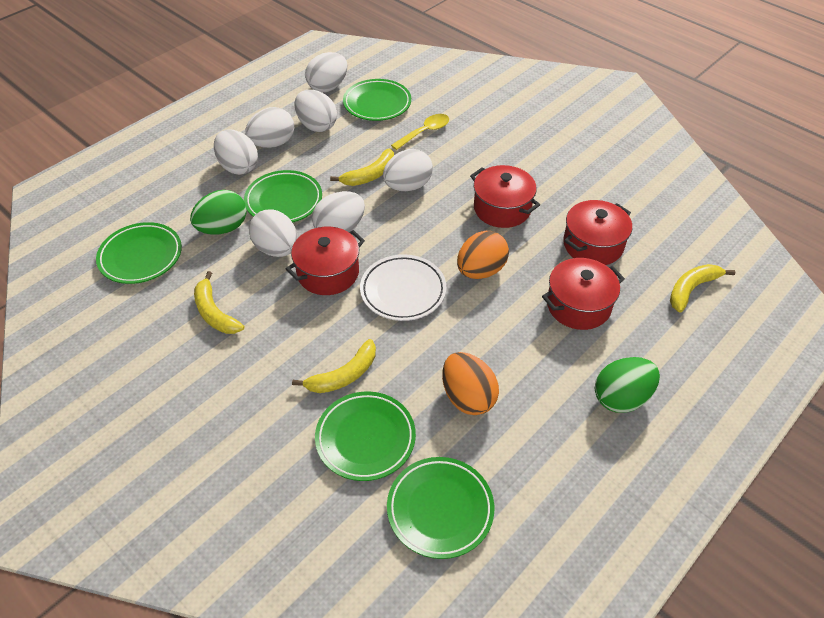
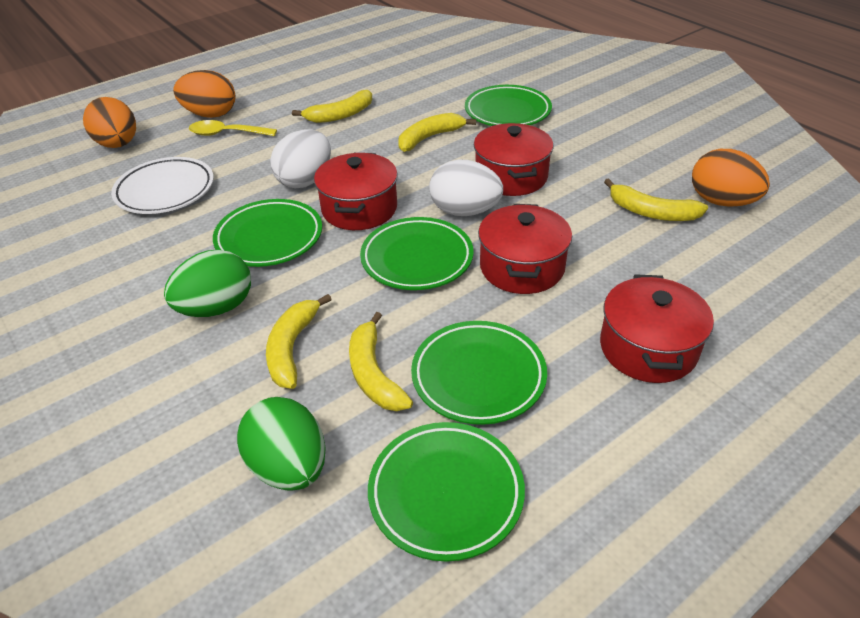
orange egg: [442,352,499,415] [457,231,509,279] = 2 -> [83,97,136,148] [173,70,236,118] [692,149,770,207] = 3
white egg: [214,129,258,175] [245,107,294,148] [249,209,298,257] [294,90,337,132] [305,52,347,92] [312,191,365,232] [383,149,433,191] = 7 -> [270,129,331,188] [429,159,503,216] = 2
yellow banana: [194,271,244,334] [292,339,376,393] [330,148,394,186] [670,264,735,313] = 4 -> [266,294,332,389] [292,90,372,123] [349,312,413,411] [398,113,476,152] [604,178,708,221] = 5

